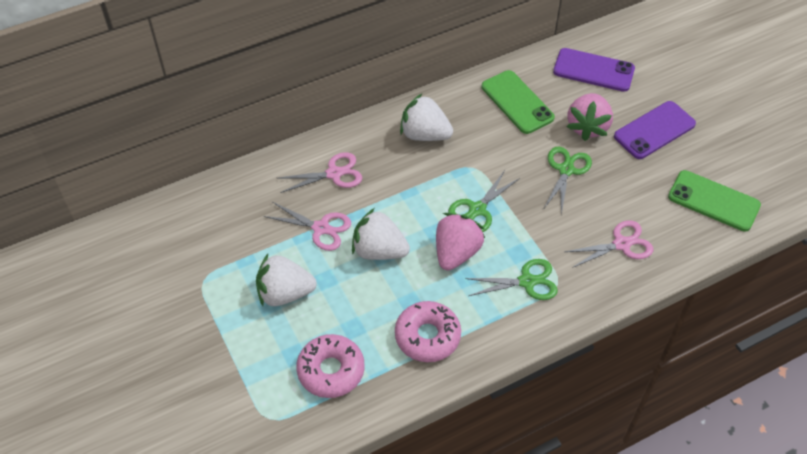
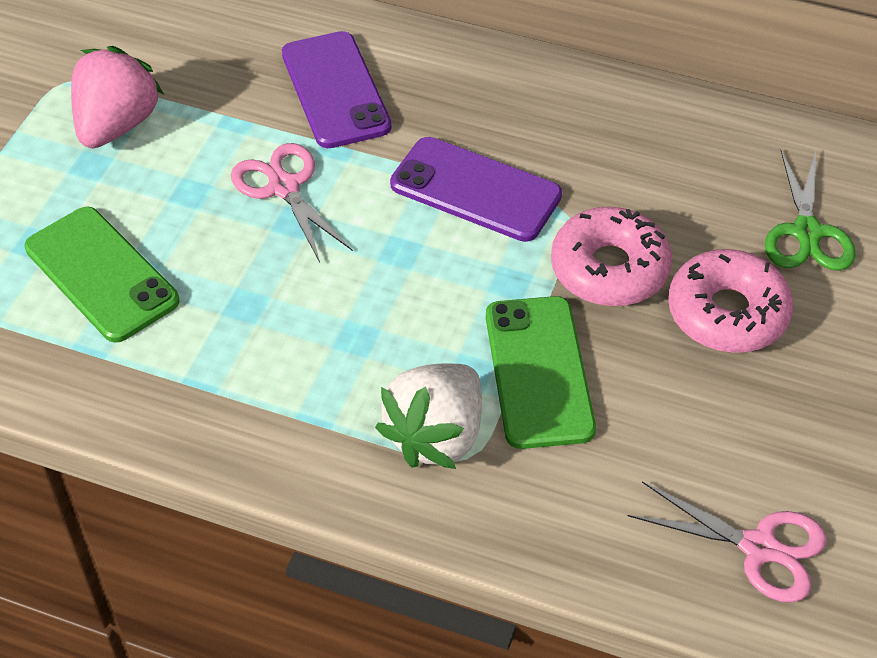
green scissors: [448,170,520,232] [465,259,558,300] [544,147,592,215] = 3 -> [765,150,856,271] = 1
pink scissors: [264,202,351,251] [278,152,362,193] [565,221,653,268] = 3 -> [231,143,353,262] [628,481,827,603] = 2
pink strawberry: [436,213,485,271] [567,93,613,141] = 2 -> [71,46,164,148] = 1
white strawberry: [256,254,317,306] [352,208,410,260] [400,94,453,141] = 3 -> [375,363,482,469] = 1

